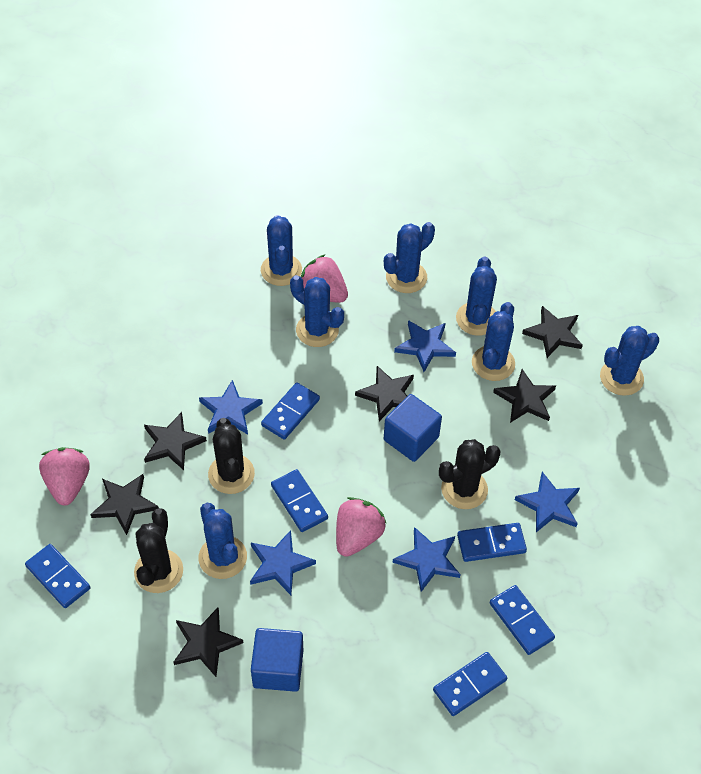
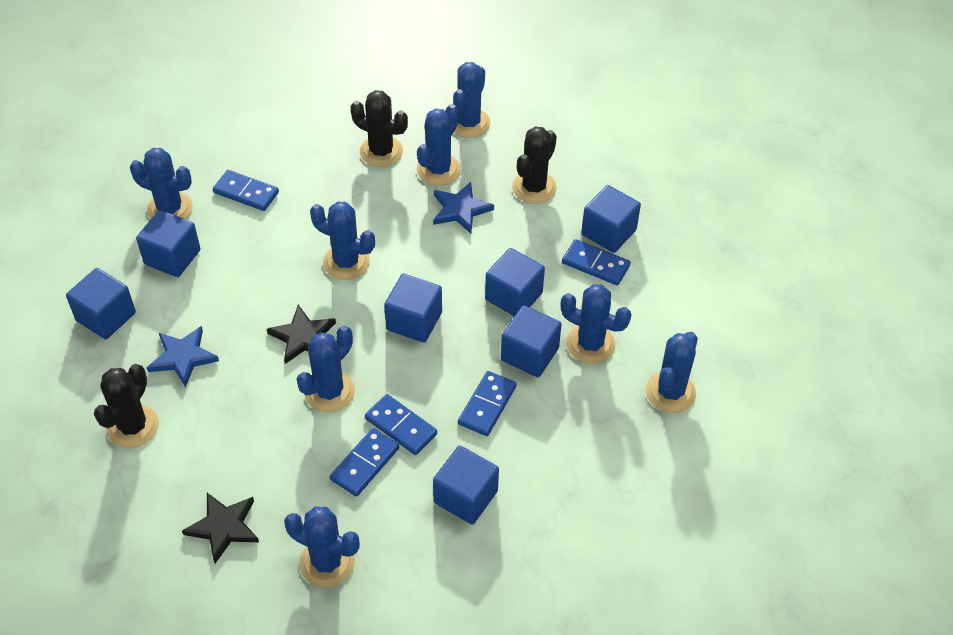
black star: [90,474,159,535] [144,412,207,470] [174,608,244,677] [355,366,414,421] [493,369,556,423] [522,306,583,358] = 6 -> [182,493,259,563] [267,305,336,364] = 2
blue cactus: [199,503,247,579] [261,215,302,286] [290,275,344,347] [384,222,435,293] [456,256,497,336] [472,302,515,381] [600,326,659,396] = 7 -> [130,148,193,219] [284,506,360,587] [296,325,355,412] [310,202,375,280] [417,104,461,186] [453,62,490,138] [561,284,631,364] [646,332,698,413] = 8
blue cube: [251,628,303,692] [384,394,442,462] = 2 -> [66,268,136,339] [136,210,201,277] [384,274,442,343] [433,446,499,525] [485,248,545,316] [501,305,562,377] [581,185,641,253] = 7
blue domino: [25,544,90,608] [261,383,320,440] [271,469,328,532] [433,652,507,716] [457,523,527,562] [490,585,555,655] = 6 -> [213,170,279,211] [330,428,399,497] [365,394,437,455] [458,371,516,436] [562,239,631,285] = 5
blue star: [199,380,263,434] [250,530,316,595] [393,527,461,592] [394,320,456,372] [515,472,580,532] = 5 -> [147,326,219,387] [433,182,494,233] = 2
pink strawberry: [39,447,90,505] [301,254,348,303] [336,497,387,557] = 3 -> none = 0

